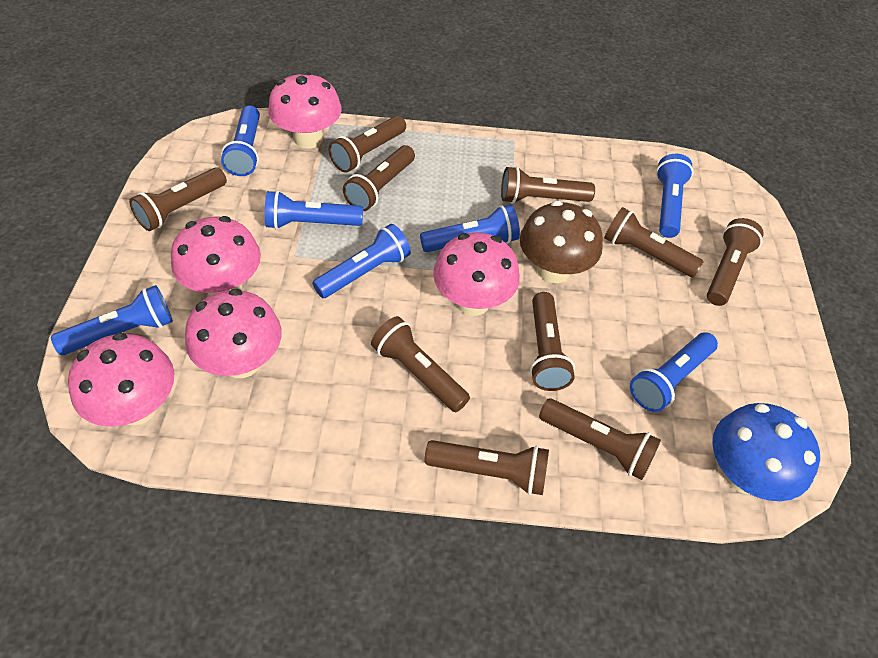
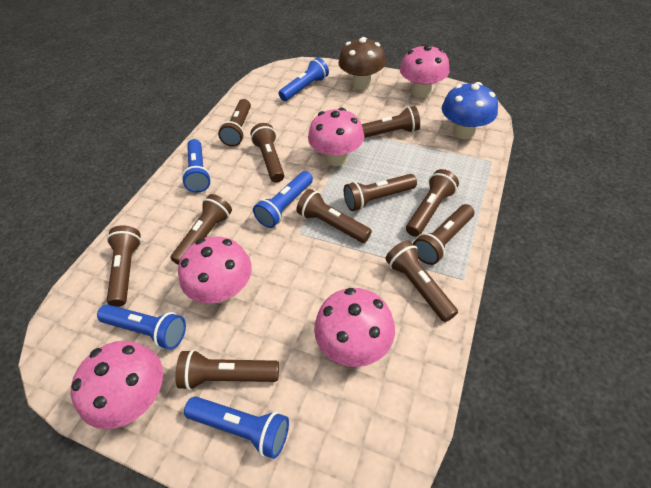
blue flashlight: [51,285,173,355] [221,106,260,176] [265,190,363,229] [312,224,411,298] [420,205,520,252] [630,332,718,412] [656,154,693,238] = 7 -> [97,304,186,350] [182,139,211,193] [184,396,289,459] [253,171,313,228] [278,57,329,101] = 5
brown flashlight: [129,167,227,231] [328,116,406,173] [343,145,415,211] [371,316,470,412] [425,440,549,495] [501,166,595,204] [530,292,575,391] [539,398,661,480] [604,207,704,277] [707,218,764,306] = 10 -> [107,225,141,307] [171,194,232,265] [175,349,279,390] [218,99,251,147] [250,123,284,183] [296,189,372,243] [344,174,417,211] [362,106,420,138] [385,240,458,322] [406,169,459,237] [413,204,474,265] = 11

